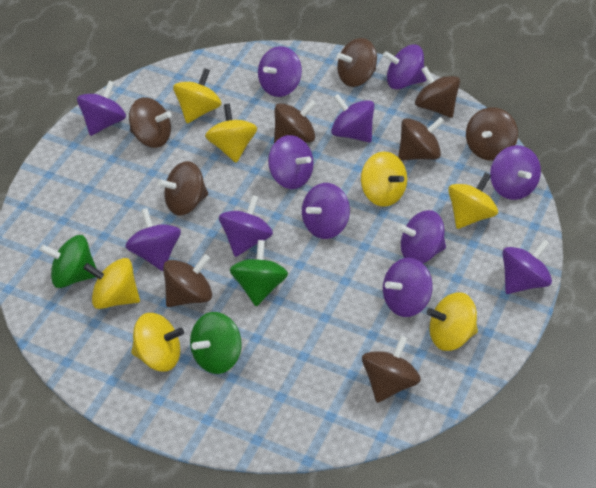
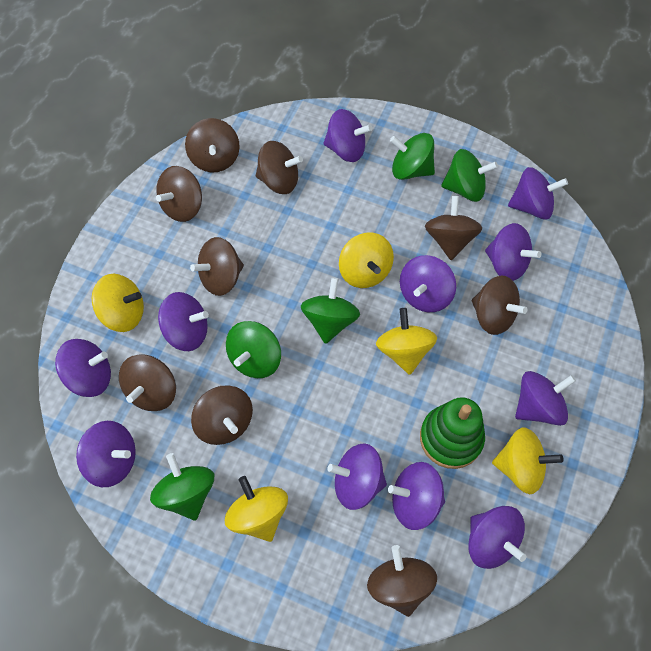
green spinning top: [40,235,97,288] [190,312,241,374] [230,240,288,306] = 3 -> [150,453,214,520] [226,321,281,378] [301,278,360,344] [390,133,435,180] [441,149,498,202] = 5
green stacking toy: none = 0 -> [420,397,485,469] = 1
purple spinning top: [77,80,126,136] [125,208,181,271] [219,195,273,257] [258,46,302,97] [268,135,314,189] [302,183,350,239] [331,94,374,143] [383,45,426,90] [383,258,433,317] [397,210,446,263] [490,145,541,200] [502,239,552,294] = 12 -> [55,339,111,397] [76,421,136,487] [158,292,209,351] [324,109,372,162] [327,444,387,510] [388,462,445,530] [400,255,456,312] [468,506,527,569] [485,223,541,281] [508,167,568,220] [515,371,576,426] = 11
yellow spinning top: [83,258,140,309] [131,313,184,372] [173,68,222,123] [205,103,257,163] [361,152,407,207] [427,292,478,351] [448,172,498,229] = 7 -> [92,274,144,332] [225,476,288,542] [339,233,394,288] [376,308,437,375] [492,427,564,494] = 5

